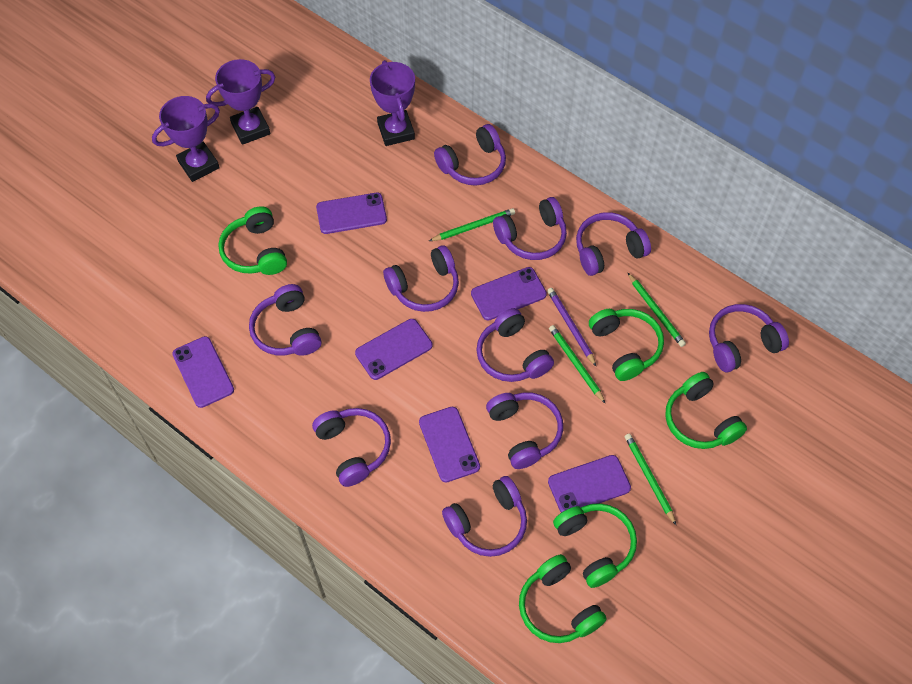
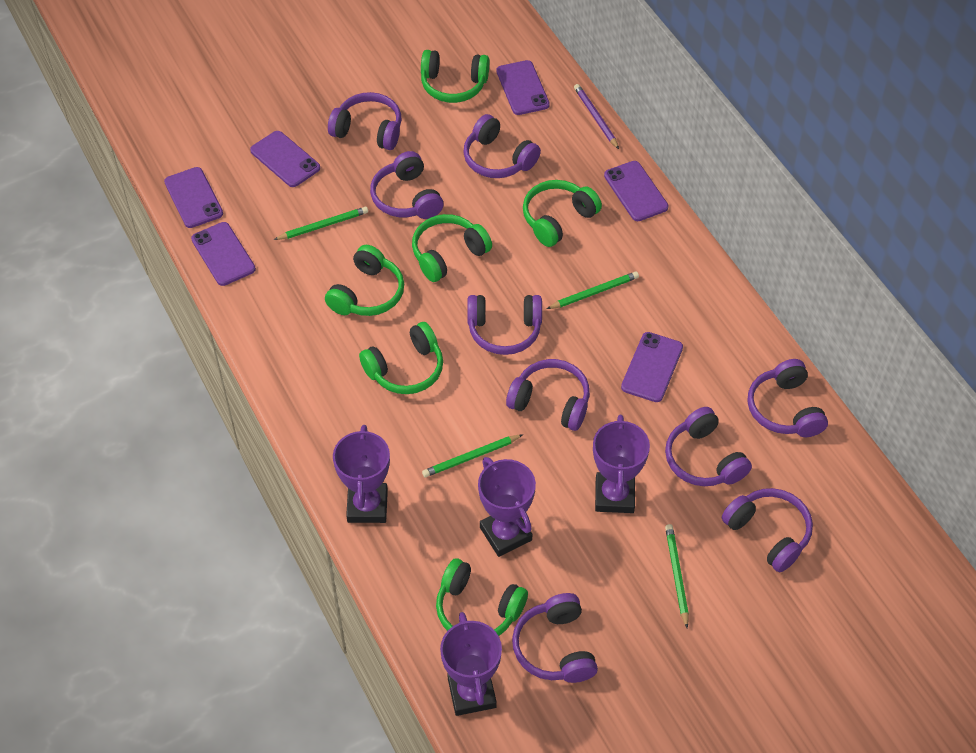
green headphones: [218,206,287,275] [519,554,607,643] [553,503,637,588] [589,309,664,381] [665,372,747,449] = 5 -> [325,245,404,316] [359,322,443,394] [412,214,492,282] [421,50,489,103] [436,558,528,636] [523,180,602,247] = 6
purple headphones: [249,284,321,356] [312,408,391,487] [383,245,459,312] [434,124,506,186] [442,476,527,557] [476,308,554,382] [486,392,563,469] [493,197,567,260] [576,212,651,276] [709,304,789,372] = 10 -> [328,92,401,150] [370,151,444,219] [463,114,541,178] [467,295,542,355] [506,359,590,431] [512,593,598,683] [665,407,752,486] [722,488,813,572] [747,359,828,437] = 9
purple trophy: [152,96,220,182] [206,59,275,145] [370,60,415,146] = 3 -> [333,425,390,523] [440,612,502,716] [478,457,536,557] [593,415,650,513] = 4

